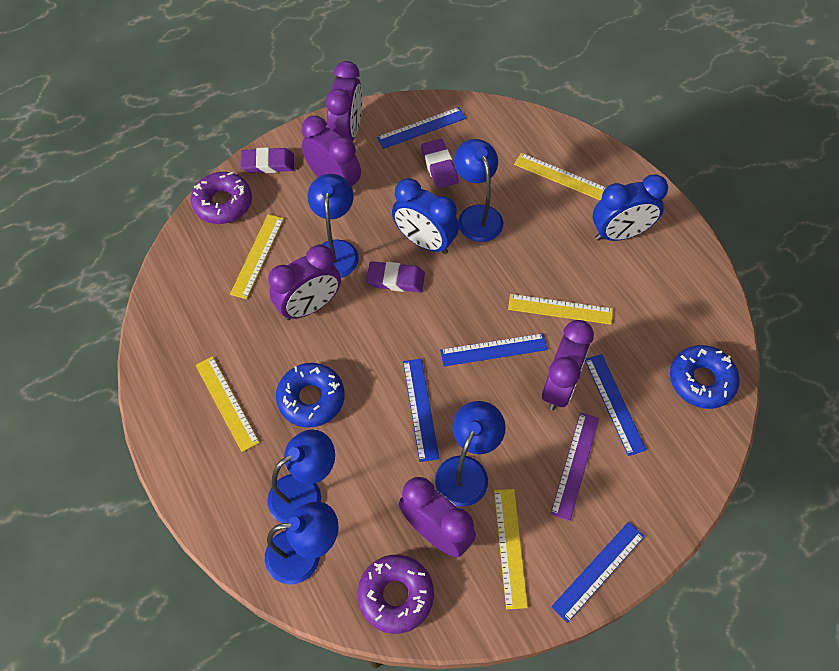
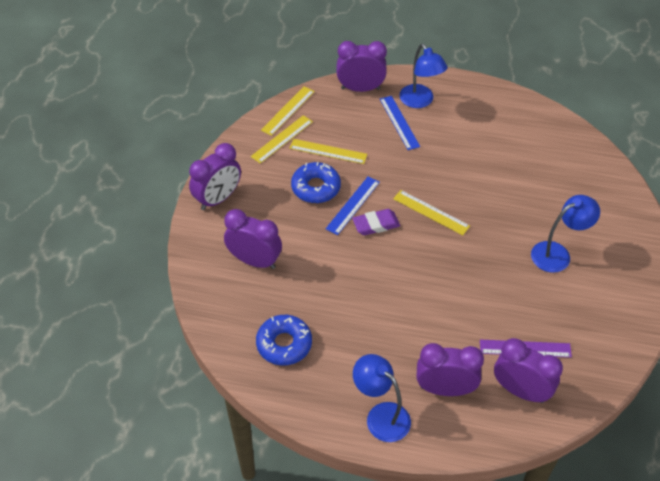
blue clock: [392,178,459,254] [593,174,668,241] = 2 -> none = 0
blue lamp: [265,501,338,584] [267,429,335,524] [307,174,359,278] [435,401,506,507] [454,139,503,242] = 5 -> [353,354,411,442] [399,44,448,108] [531,195,600,273] = 3
blue ruler: [377,107,466,149] [403,359,439,462] [440,333,548,366] [551,522,645,623] [585,354,646,456] = 5 -> [326,176,380,235] [380,96,420,150] = 2
purple donut: [191,172,252,224] [358,555,434,634] = 2 -> none = 0
purple eraser: [240,147,294,173] [366,261,425,292] [421,139,458,189] = 3 -> [352,209,400,235] = 1
yellow ruler: [196,356,260,452] [230,214,284,299] [494,489,528,609] [508,294,613,325] [514,153,606,200] = 5 -> [251,115,313,164] [261,86,315,136] [290,139,367,164] [393,190,470,235] = 4

